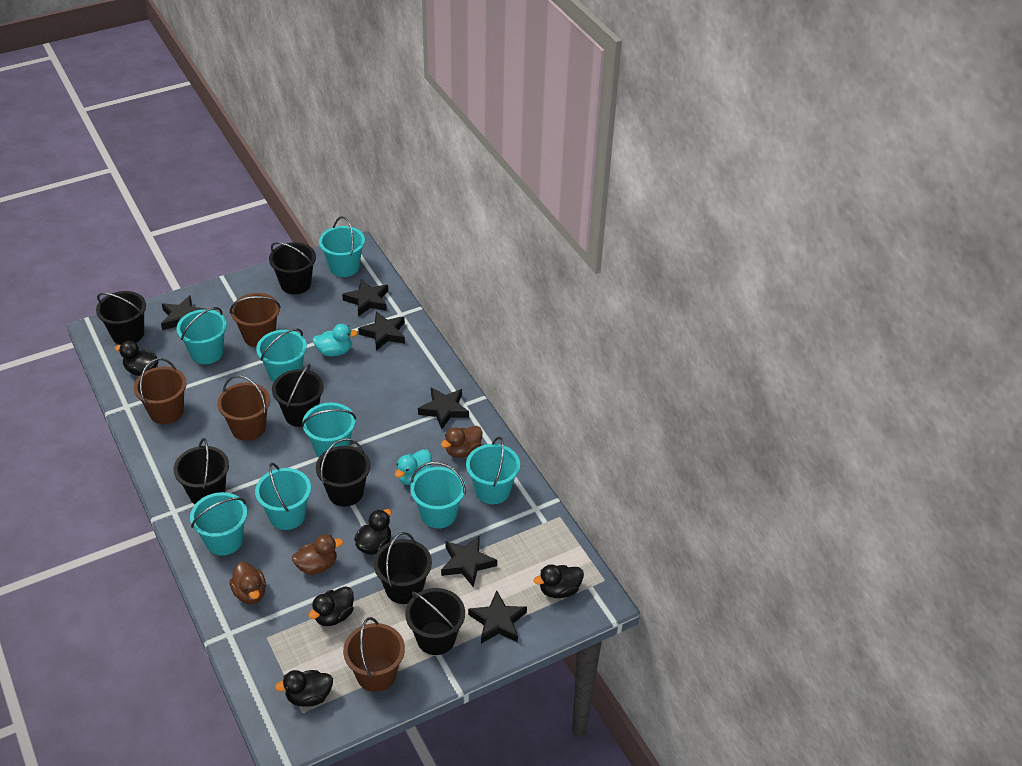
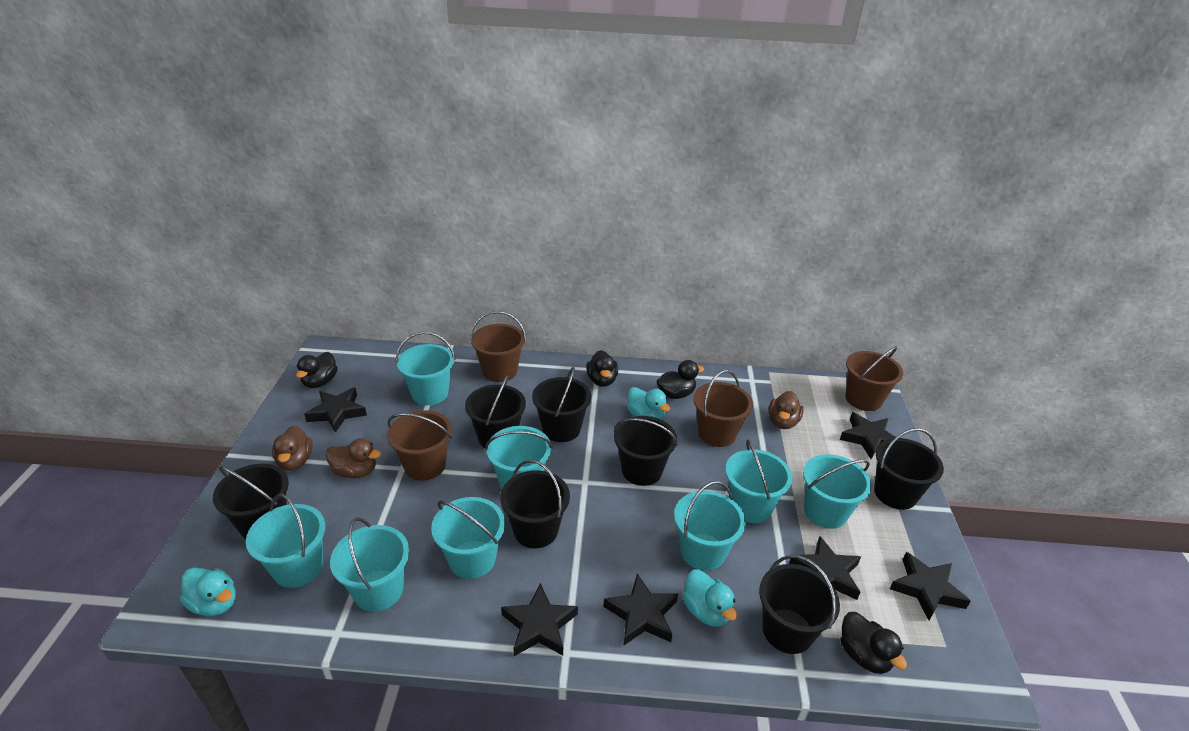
black duck: [115,341,159,376] [275,670,333,707] [308,586,354,626] [354,509,392,555] [533,565,584,598] = 5 -> [296,352,338,388] [586,350,618,387] [657,360,704,399] [841,612,907,674] = 4
turquoise duck: [312,324,358,356] [395,449,432,485] = 2 -> [180,568,236,616] [627,387,670,420] [682,569,737,627] = 3

